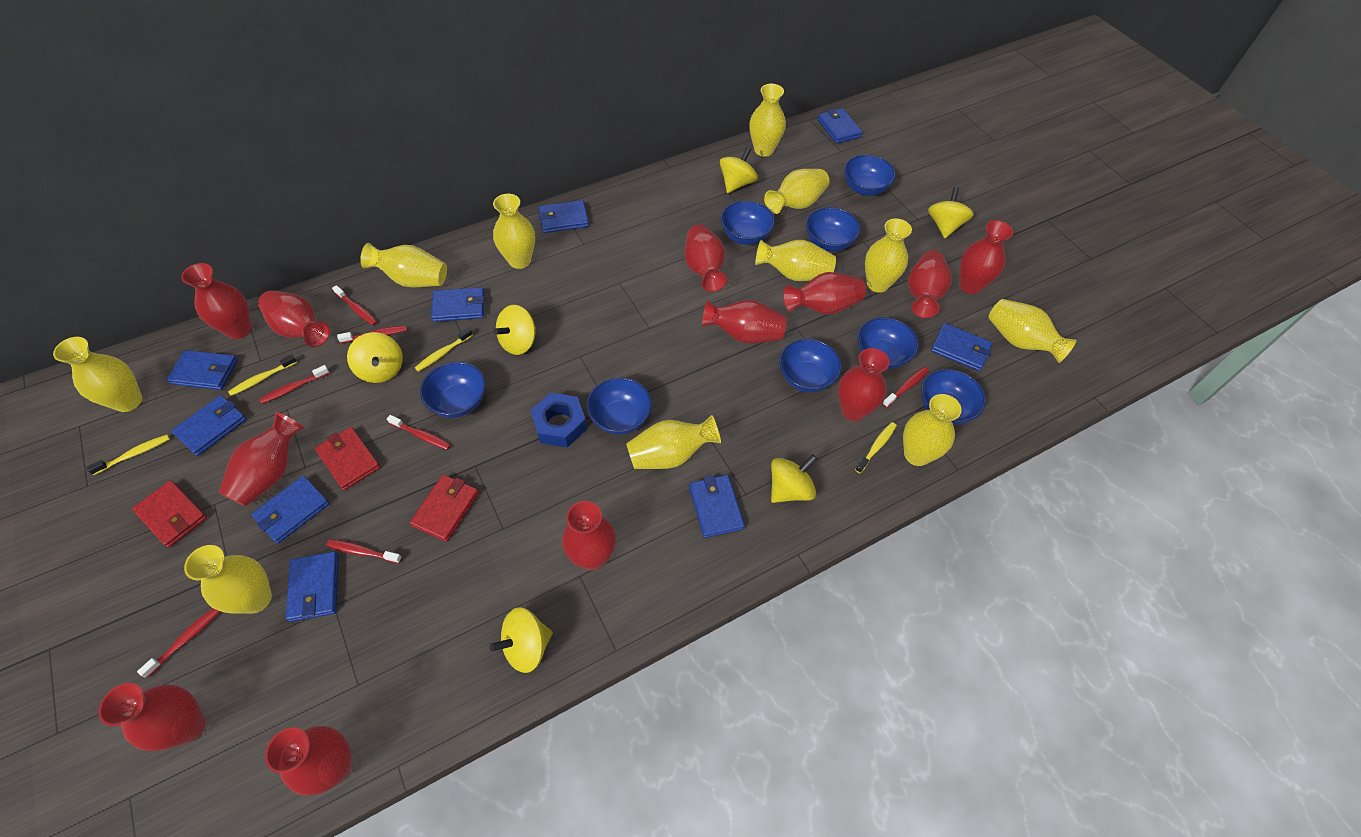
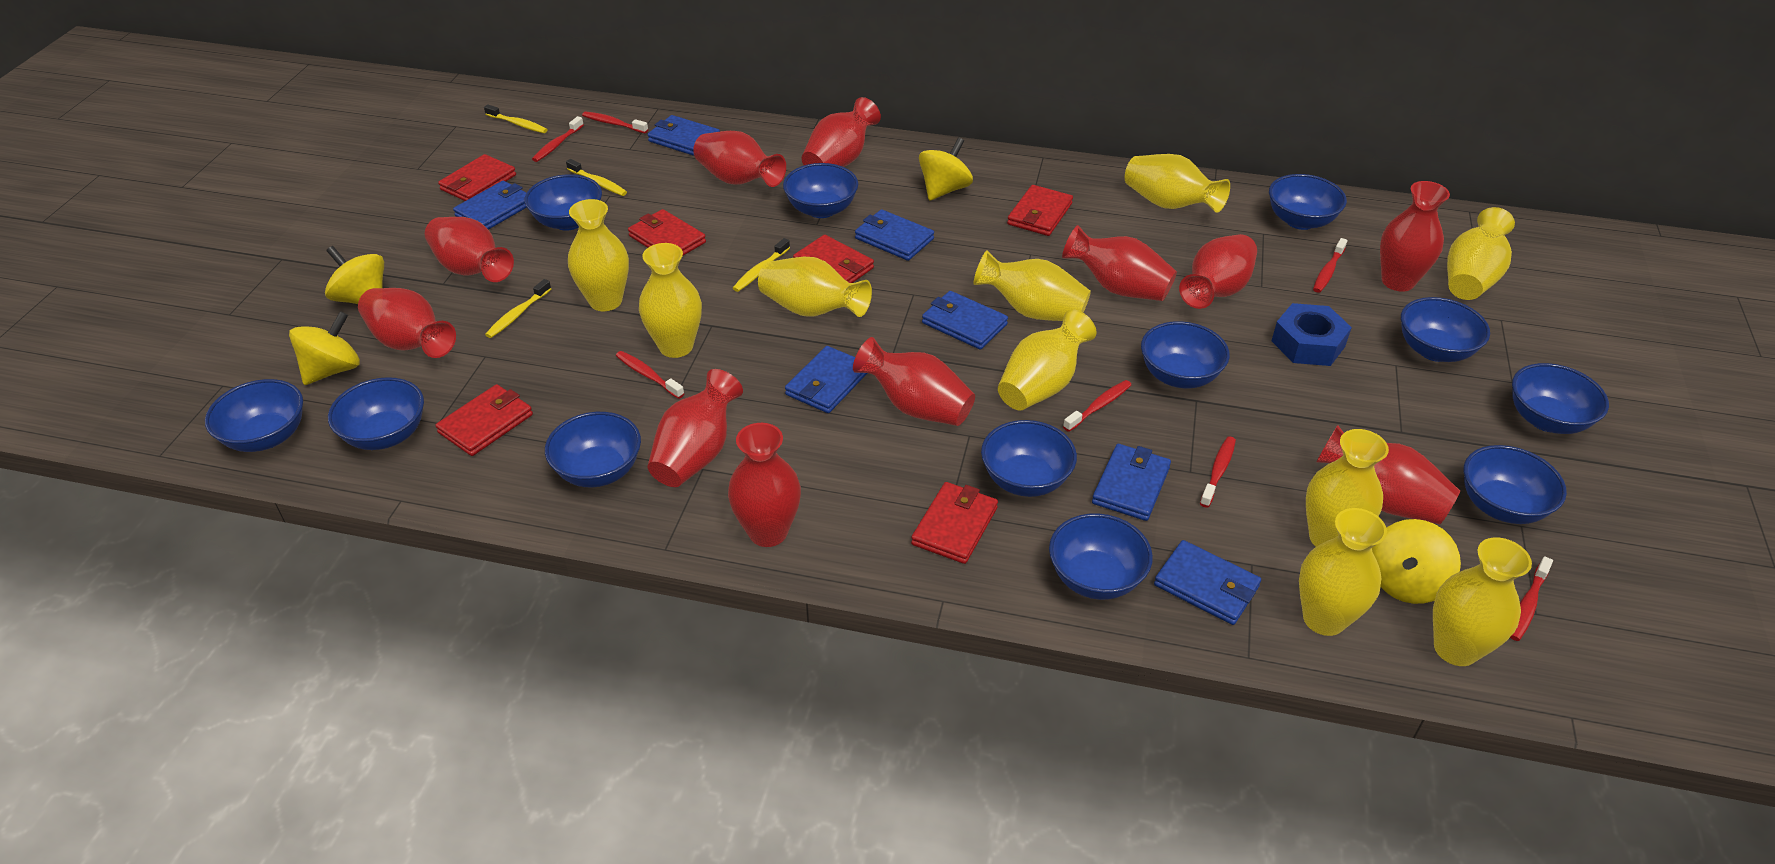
blue bowl: [420,362,486,418] [587,377,652,435] [720,201,775,245] [779,339,842,392] [806,207,860,251] [844,155,896,196] [857,317,919,369] [921,369,986,425] = 8 -> [205,379,303,452] [328,377,424,450] [525,174,602,231] [545,412,641,487] [783,163,858,218] [981,420,1077,497] [1049,513,1153,600] [1141,321,1230,389] [1269,174,1347,230] [1401,297,1490,362] [1464,445,1567,524] [1512,363,1609,434] = 12
blue wallet: [167,350,238,390] [171,395,247,456] [251,476,330,544] [286,551,339,622] [431,287,485,322] [538,200,589,233] [689,475,745,538] [817,108,863,143] [931,323,992,371] = 9 -> [453,181,527,230] [647,115,720,156] [785,346,867,413] [855,209,934,261] [922,291,1008,350] [1092,444,1171,521] [1154,540,1261,625] = 7
red vase: [98,683,206,751] [181,263,252,339] [219,412,304,506] [258,290,330,347] [265,726,352,795] [562,501,616,570] [685,225,727,292] [702,300,787,343] [783,272,866,315] [838,348,890,421] [908,251,952,318] [959,220,1013,294] = 12 -> [358,288,456,358] [425,217,514,282] [648,369,743,487] [693,131,786,187] [728,423,801,547] [802,97,881,167] [853,337,975,426] [1062,225,1177,301] [1179,234,1257,309] [1317,425,1460,524] [1380,181,1450,292] = 11
red wallet: [132,480,207,547] [315,427,380,490] [410,475,479,542] = 3 -> [435,384,533,456] [438,154,516,201] [628,209,706,256] [793,235,874,283] [911,482,998,564] [1007,185,1073,236] = 6
yellow spinning top: [347,332,403,383] [490,607,553,673] [493,305,536,355] [720,147,758,193] [771,454,817,503] [928,187,974,238] = 6 -> [289,311,360,385] [325,246,384,304] [919,137,973,201] [1372,519,1461,604] = 4
yellow vase: [53,337,142,412] [184,545,272,614] [360,243,447,287] [493,194,535,269] [626,415,721,469] [749,84,786,157] [755,240,836,281] [764,169,830,214] [865,219,912,293] [903,394,962,466] [988,299,1077,363] = 11 -> [568,199,629,311] [639,243,702,358] [758,257,872,317] [974,251,1091,321] [998,309,1096,410] [1125,154,1230,213] [1299,508,1387,636] [1306,429,1389,547] [1433,537,1532,666] [1447,207,1515,300] = 10

